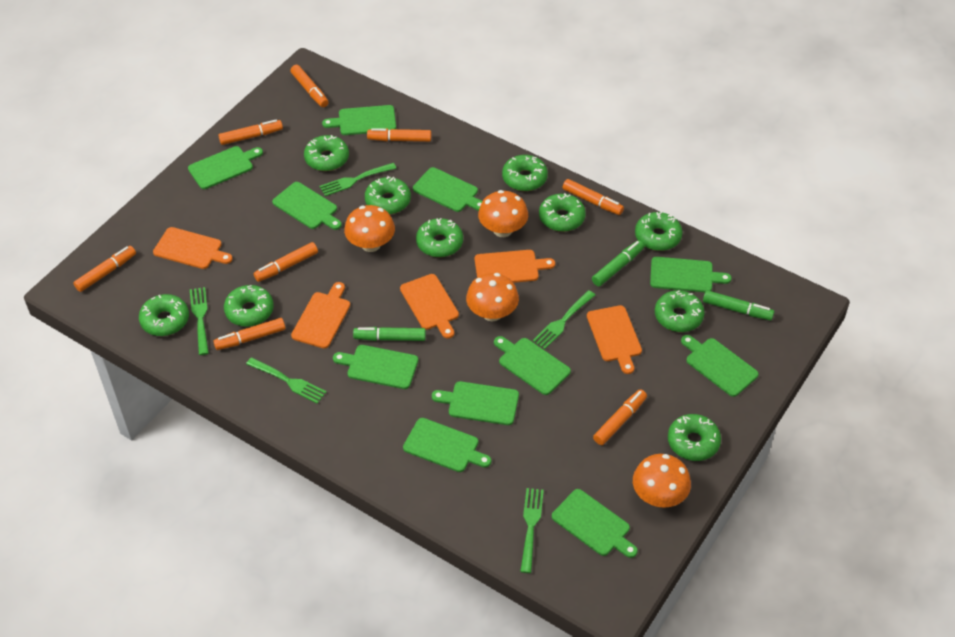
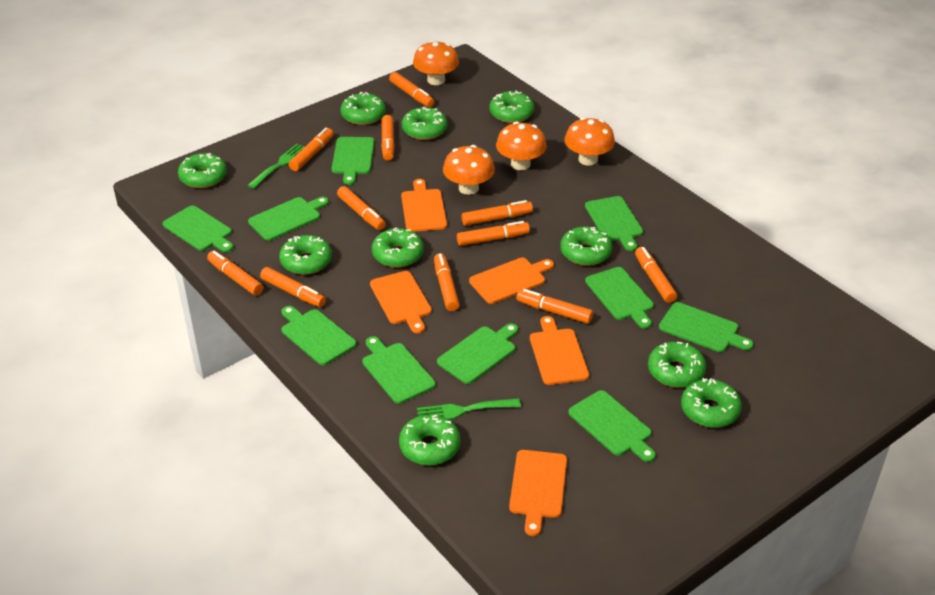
green cutting board: [188,146,263,189] [272,182,342,230] [322,105,396,135] [333,345,418,389] [403,418,491,472] [413,167,483,212] [432,381,519,425] [494,336,571,395] [552,489,638,558] [650,257,732,292] [681,335,759,397] = 11 -> [163,205,233,252] [248,197,329,241] [282,306,357,365] [332,137,375,185] [362,336,436,404] [437,323,518,384] [568,390,656,462] [585,196,643,251] [585,267,654,329] [659,302,754,352] = 10
green fork: [190,287,209,355] [246,357,327,404] [320,163,397,196] [520,488,544,573] [533,290,595,349] = 5 -> [248,144,304,189] [417,398,521,420] = 2
green marker: [353,327,426,341] [592,240,644,286] [703,290,774,320] = 3 -> none = 0
orange marker: [73,246,136,292] [213,318,285,350] [219,120,283,145] [254,242,318,282] [290,65,329,107] [367,128,431,142] [562,179,624,215] [593,389,647,445] = 8 -> [207,251,263,296] [260,267,326,307] [289,128,334,171] [337,186,386,230] [381,115,395,161] [389,72,435,107] [434,253,460,311] [457,221,530,246] [462,200,533,226] [516,289,593,324] [635,247,677,303] = 11

